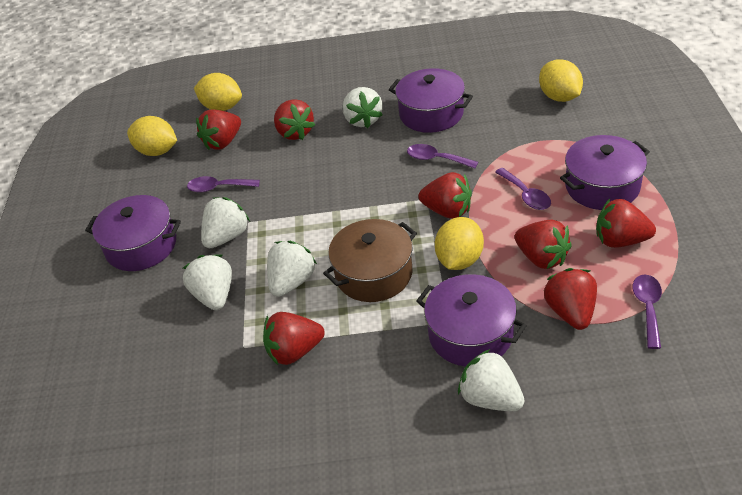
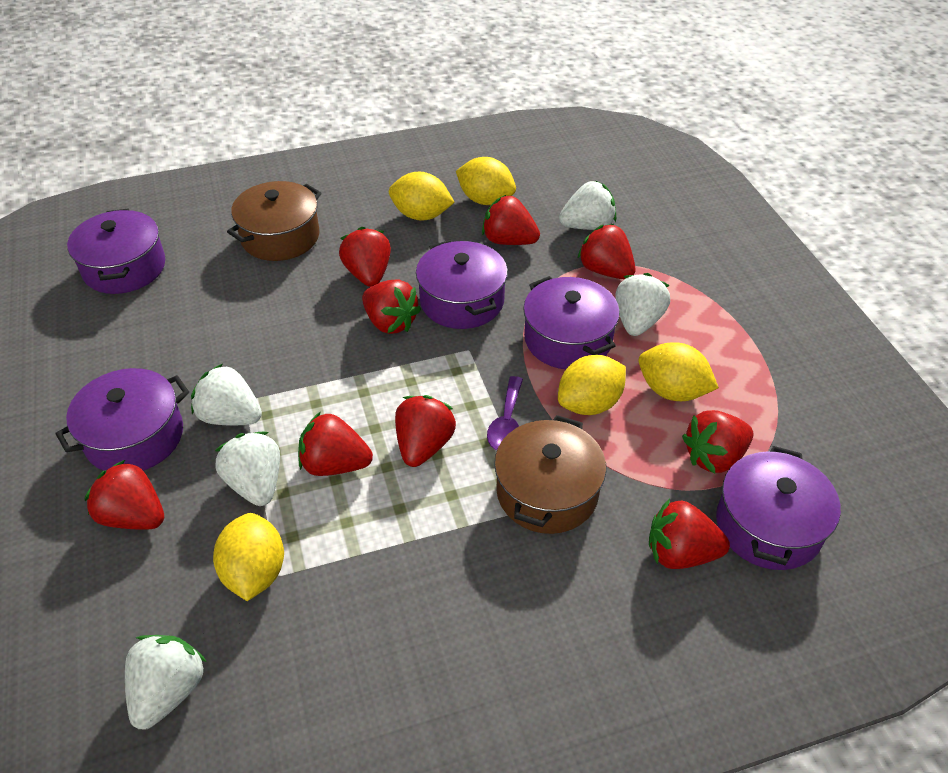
brown pot: [323,219,417,302] = 1 -> [227,181,322,261] [494,415,606,534] = 2
purple pot: [85,195,181,271] [389,68,473,133] [416,274,527,367] [560,135,650,210] = 4 -> [56,368,189,471] [67,208,165,294] [416,240,508,329] [523,276,620,369] [716,446,841,570] = 5
purple spoon: [187,176,260,193] [407,144,478,169] [495,168,551,210] [632,275,662,349] = 4 -> [487,376,523,450] = 1
red strawberry: [196,109,241,150] [263,312,325,365] [274,99,315,140] [418,172,472,219] [515,220,572,269] [544,268,597,330] [596,199,656,248] = 7 -> [84,460,164,530] [298,411,373,476] [339,227,391,287] [362,280,421,334] [395,395,456,467] [482,195,540,245] [577,224,635,280] [649,499,730,569] [682,410,754,474] = 9
yellow lemon: [127,116,177,156] [194,73,242,111] [435,217,484,270] [539,59,583,102] = 4 -> [213,513,284,601] [389,171,455,221] [456,157,516,205] [558,355,626,415] [639,342,719,401] = 5

